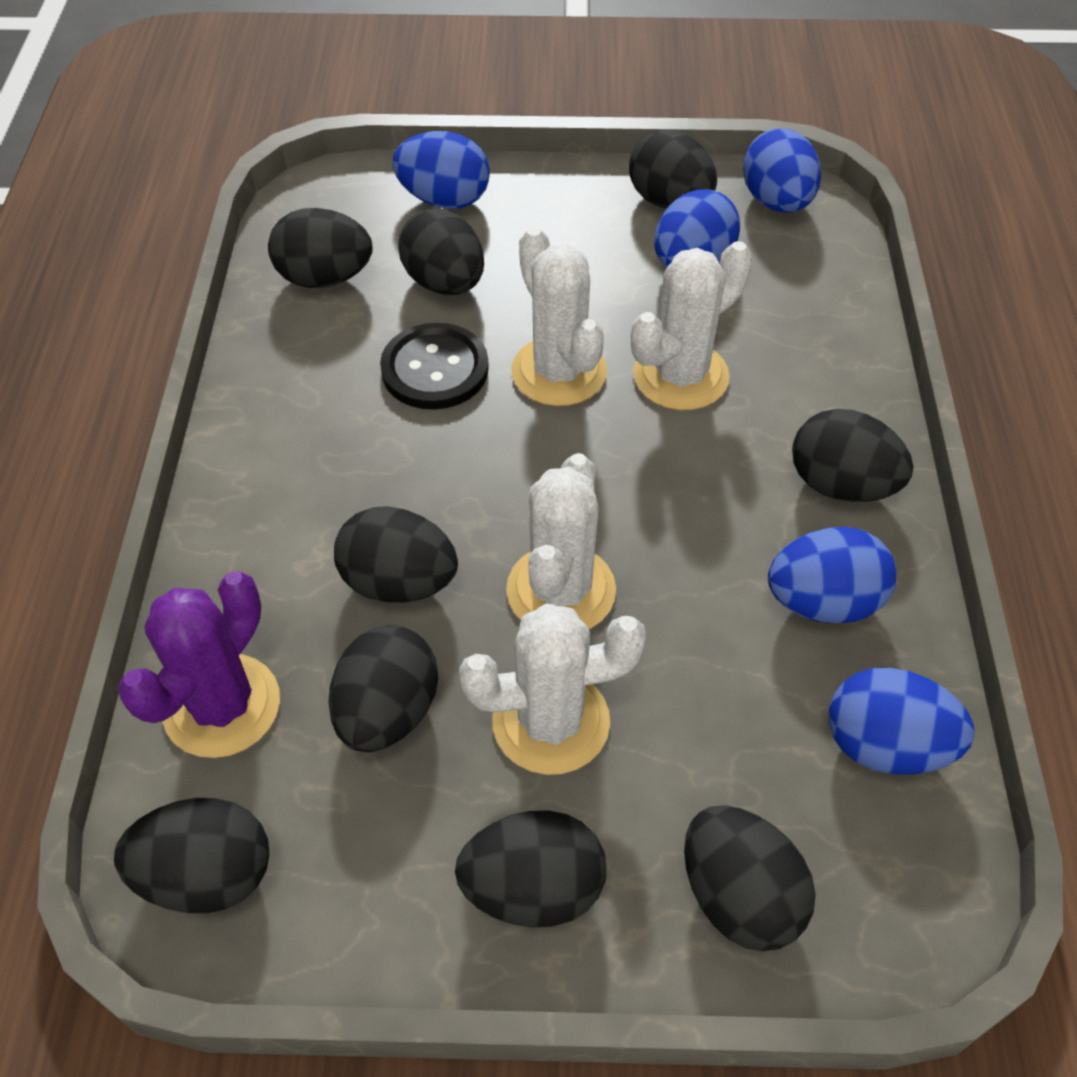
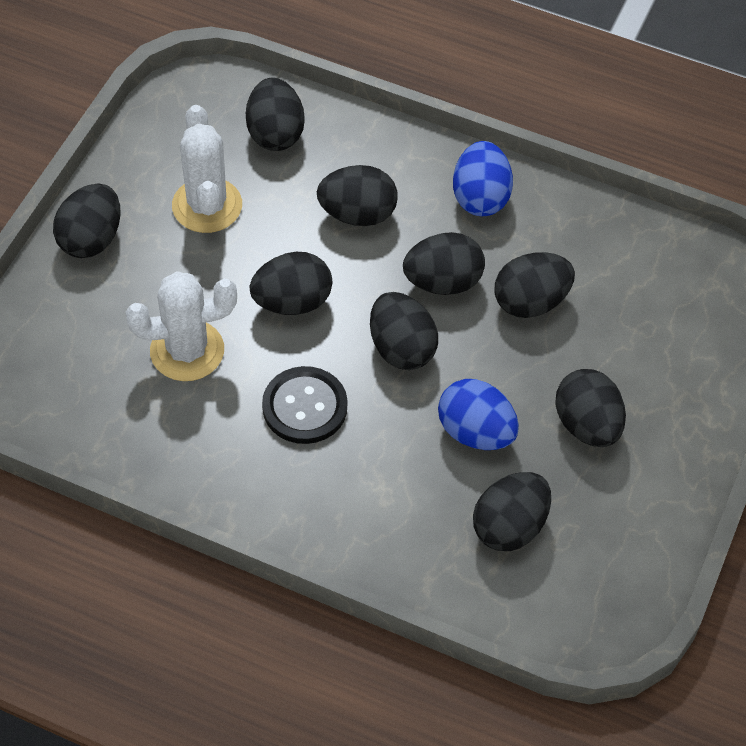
blue egg: [392,131,490,209] [654,189,740,267] [743,129,821,213] [768,527,897,623] [829,668,974,775] = 5 -> [438,379,519,450] [453,141,513,216] = 2
purple cactus: [117,571,280,758] = 1 -> none = 0
white cactus: [459,603,646,775] [506,453,616,629] [511,227,607,406] [631,241,753,411] = 4 -> [126,271,237,381] [172,105,242,233] = 2

